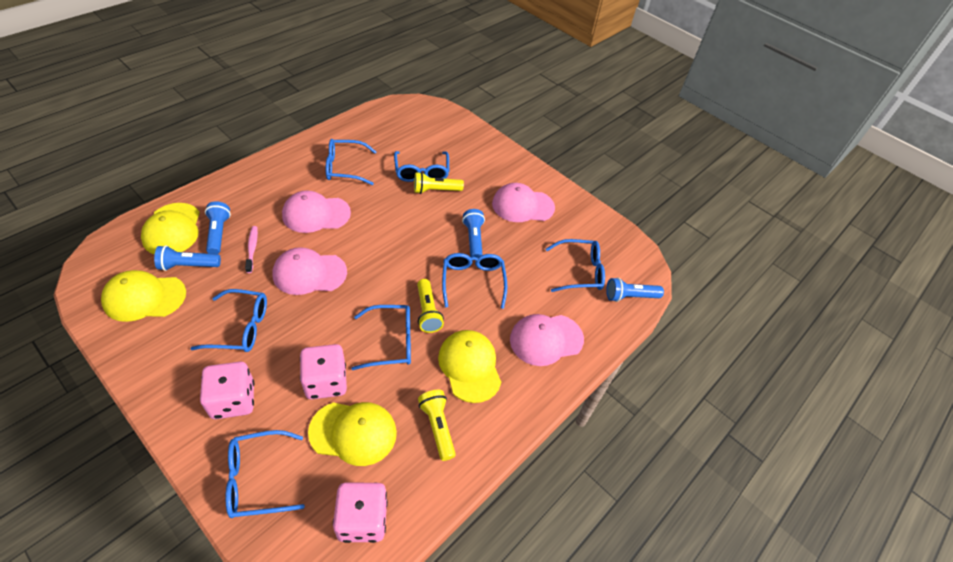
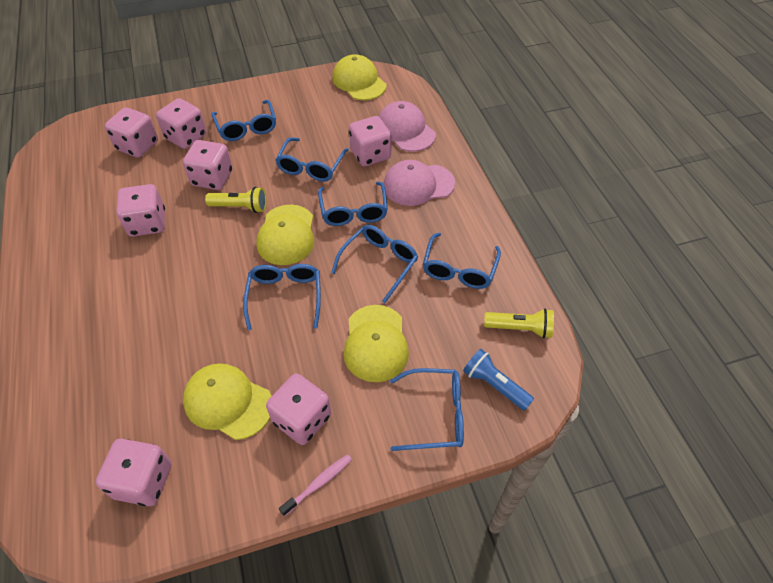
blue flashlight: [154,245,221,271] [205,201,231,254] [462,209,485,258] [606,278,664,302] = 4 -> [463,349,534,411] = 1
pink cap: [272,247,347,295] [282,190,351,233] [492,183,555,222] [510,314,584,366] = 4 -> [378,101,436,152] [383,160,455,206] = 2
pink dice: [200,362,254,419] [300,344,347,400] [333,483,388,543] = 3 -> [96,439,172,506] [105,107,158,158] [116,184,165,237] [156,98,207,149] [183,140,232,190] [266,373,331,445] [349,116,391,167] = 7
yellow flashlight: [414,172,464,194] [417,279,444,333] [418,390,456,461] = 3 -> [205,187,267,213] [484,309,554,339] = 2

